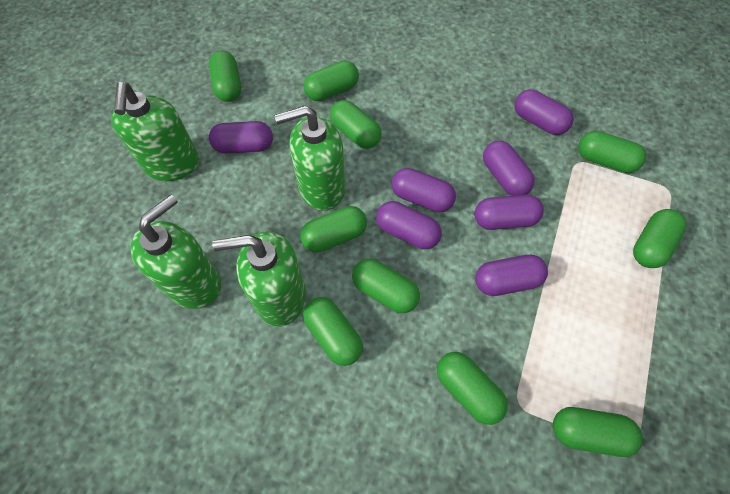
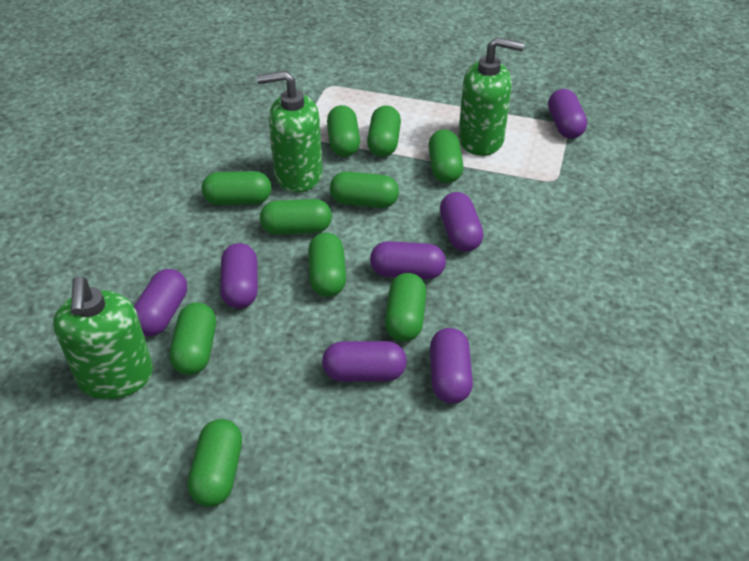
green soap dispenser: [111,82,199,181] [130,194,221,309] [212,232,306,327] [274,106,346,211] = 4 -> [53,277,153,399] [257,71,323,193] [458,37,524,156] = 3

